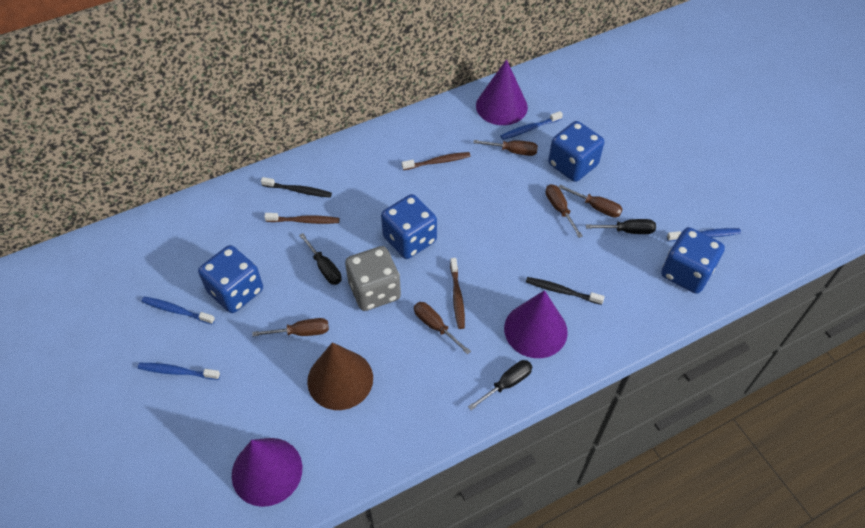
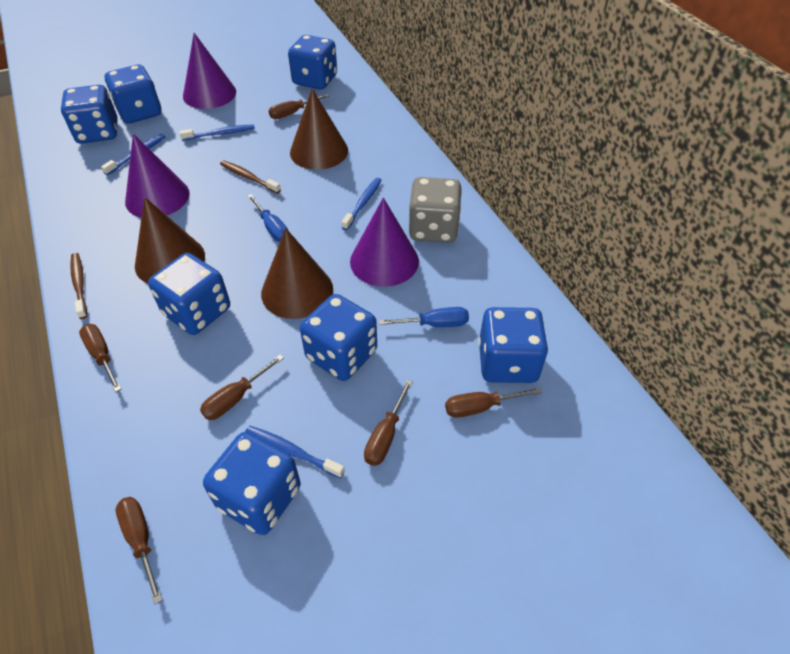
black screwdriver: [299,233,342,285] [468,360,532,410] [586,219,656,234] = 3 -> none = 0
black toothbrush: [261,177,332,198] [526,277,605,305] = 2 -> none = 0
blue dice: [198,245,263,313] [381,194,437,259] [548,121,604,182] [661,227,725,294] = 4 -> [61,85,118,144] [105,65,162,124] [148,253,230,335] [203,432,301,535] [288,35,337,89] [300,294,377,381] [479,307,548,383] = 7
blue screwdriver: none = 0 -> [248,194,288,242] [379,307,469,327] = 2
brown cone: [307,342,373,410] = 1 -> [135,197,205,283] [261,228,333,319] [290,89,348,170] = 3
brown screwdriver: [252,318,329,336] [414,302,471,355] [473,140,538,156] [546,184,583,238] [559,185,623,218] = 5 -> [79,324,121,392] [116,497,162,604] [200,355,284,420] [269,94,329,119] [364,379,413,466] [445,387,542,418] = 6
brown toothbrush: [264,213,340,224] [402,152,471,170] [450,258,465,329] = 3 -> [70,253,87,319] [220,160,281,194] = 2

